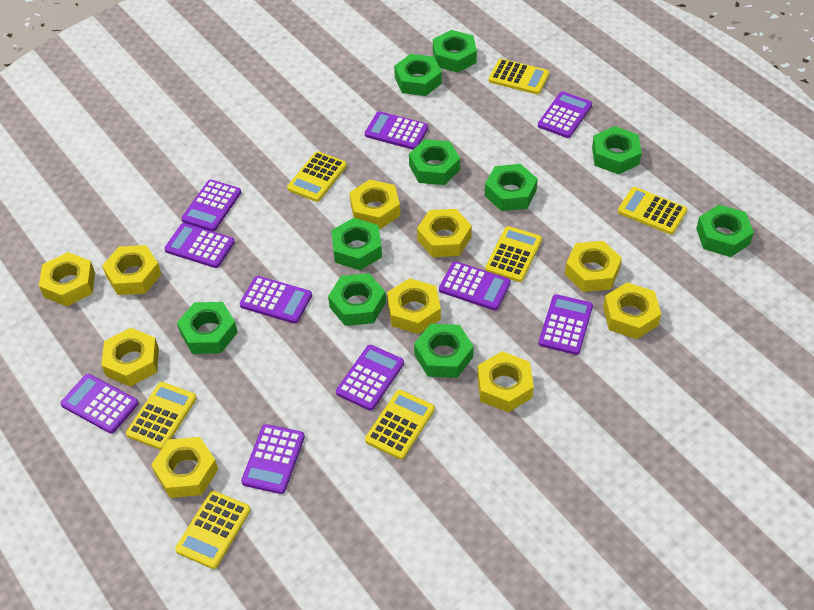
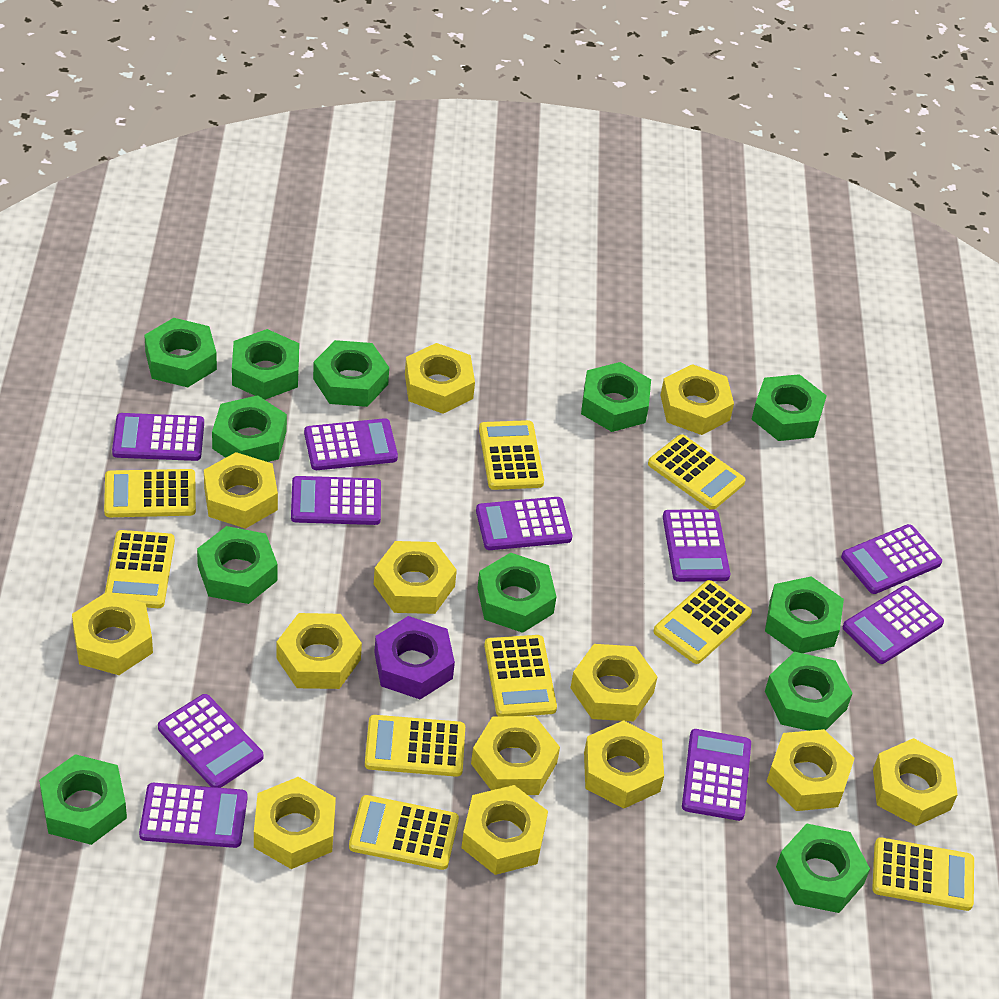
green nut: [177,302,238,354] [328,273,386,326] [331,218,382,270] [394,54,442,96] [409,139,460,185] [414,324,474,378] [433,30,477,73] [485,164,538,211] [592,126,642,174] [696,205,754,257] = 10 -> [39,754,127,845] [144,318,217,387] [197,526,278,604] [212,395,287,462] [232,329,299,400] [313,340,389,407] [477,553,556,633] [581,362,651,432] [751,374,827,441] [765,576,844,653] [765,652,853,731] [776,824,870,913] = 12
purple nut: none = 0 -> [374,616,455,699] = 1
yellow calculator: [126,382,197,450] [175,491,251,569] [287,151,347,202] [365,390,435,460] [485,226,542,282] [489,59,549,94] [618,187,687,234] = 7 -> [104,469,196,517] [105,530,175,608] [349,795,459,870] [365,715,465,777] [479,420,544,490] [484,635,557,716] [648,434,746,509] [653,580,752,664] [872,837,974,911] = 9
yellow nut: [39,252,95,307] [101,328,159,387] [102,245,161,295] [151,437,218,498] [349,179,400,229] [387,278,441,334] [417,209,472,257] [477,351,534,412] [565,241,622,292] [603,282,661,339] = 10 -> [72,592,153,675] [204,452,278,529] [254,777,336,869] [276,613,362,689] [374,541,457,614] [405,343,475,414] [461,785,548,875] [471,716,560,795] [570,644,657,722] [584,720,664,809] [661,364,734,435] [766,729,855,811] [873,738,958,826] = 13

